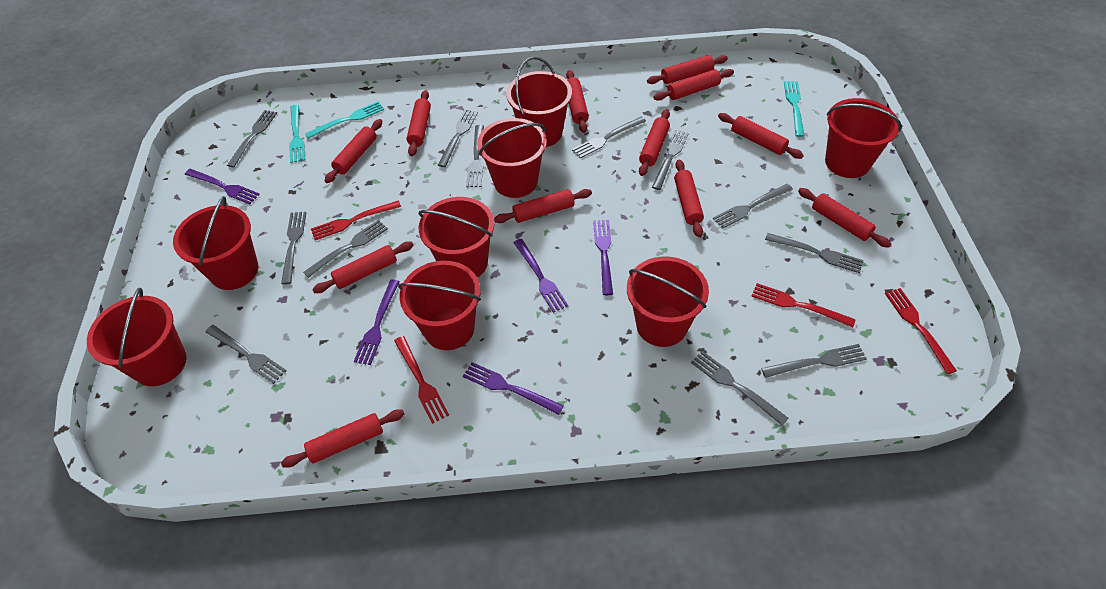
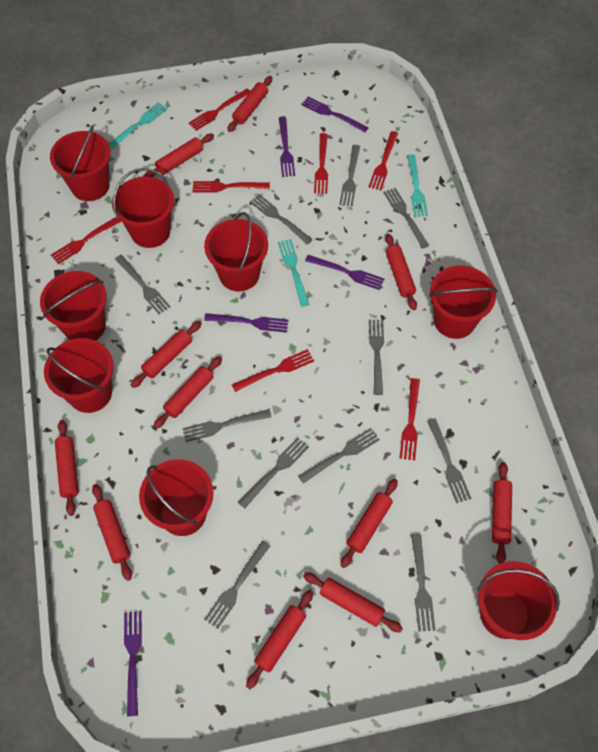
grey fork: [206,325,287,384] [227,110,277,167] [281,212,306,285] [303,220,388,278] [438,109,478,167] [466,125,484,187] [572,116,646,158] [652,130,689,190] [691,351,789,426] [713,184,793,229] [761,344,867,378] [765,233,864,273] = 12 -> [115,255,171,314] [182,409,272,442] [204,541,270,629] [238,437,309,508] [250,194,313,244] [298,428,380,484] [339,145,360,206] [369,320,384,395] [383,188,429,249] [411,534,436,631] [427,418,471,503] = 11
red fork: [311,200,401,240] [394,336,449,424] [751,283,856,327] [885,288,957,374] = 4 -> [51,217,121,264] [188,89,250,131] [193,181,270,193] [232,349,314,392] [314,133,328,194] [368,131,398,191] [399,378,420,461] = 7
red rolling pin: [281,409,404,467] [312,241,413,293] [325,119,382,183] [406,90,431,156] [494,189,592,223] [566,70,589,133] [639,109,670,176] [647,55,728,84] [654,69,734,101] [674,159,704,237] [718,113,804,159] [798,188,891,248] = 12 -> [55,420,79,516] [92,484,132,581] [131,321,202,388] [143,134,214,177] [154,356,222,429] [227,76,272,132] [246,590,313,689] [303,572,403,632] [341,479,398,568] [385,234,417,310] [492,462,512,564] = 11

